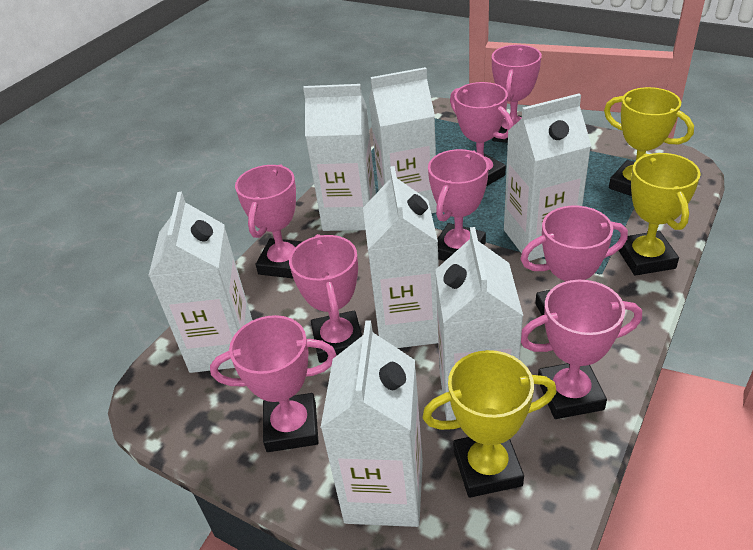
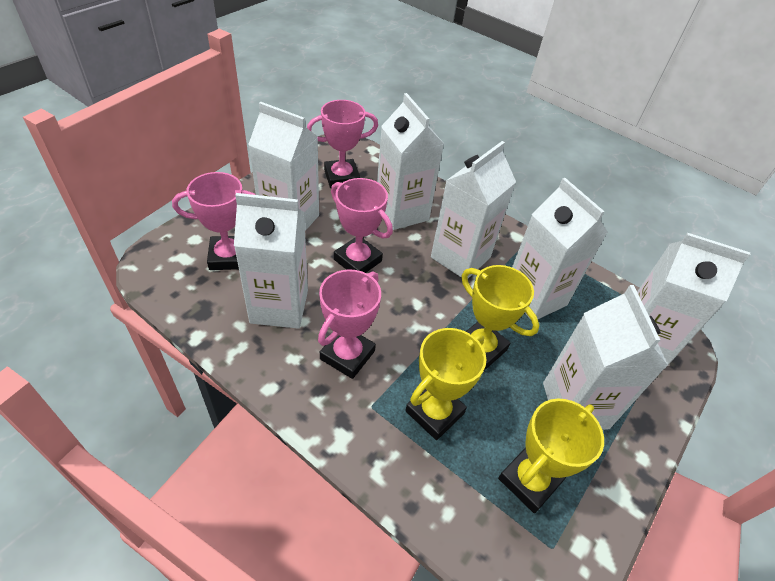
pink trophy: [210,315,337,452] [235,164,303,278] [289,234,362,363] [428,149,489,261] [450,82,513,186] [492,45,542,143] [520,206,628,315] [521,280,642,419] = 8 -> [172,172,256,270] [307,100,378,188] [318,269,381,379] [331,178,393,273] = 4

